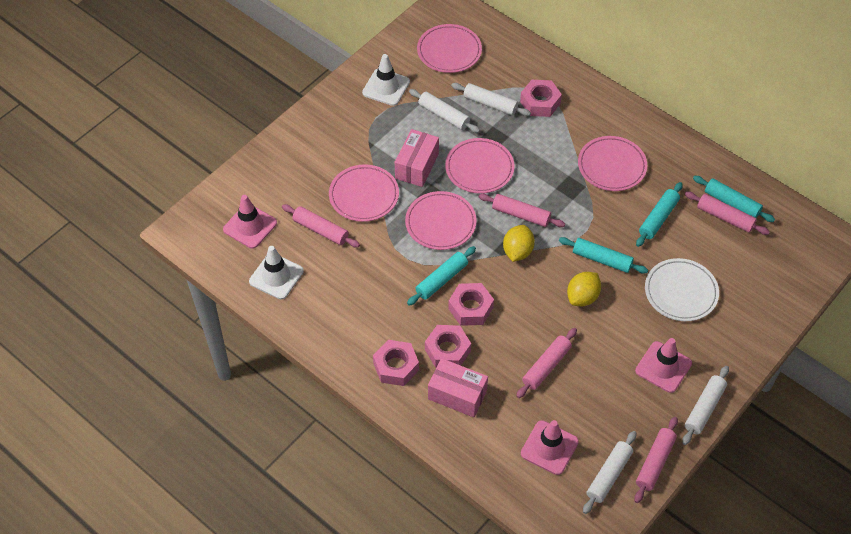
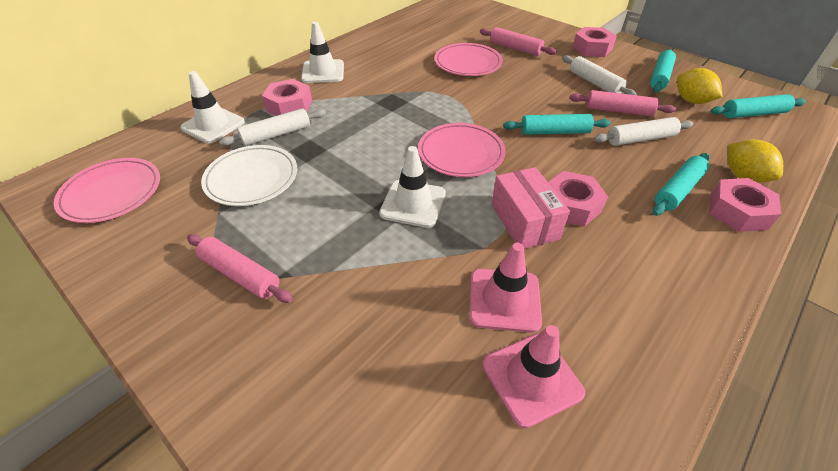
pink box: [395,129,439,187] [428,358,488,417] = 2 -> [491,167,570,249] = 1
pink plate: [329,165,399,222] [405,191,477,250] [417,24,482,73] [445,138,515,194] [578,136,647,191] = 5 -> [54,158,160,223] [418,123,506,177] [434,43,503,76] = 3
pink rolling pin: [282,204,360,248] [479,194,565,227] [516,328,577,398] [634,417,678,503] [685,192,770,235] = 5 -> [187,234,293,303] [480,27,557,56] [569,90,676,116] = 3
pink traffic cone: [223,195,277,249] [521,420,579,475] [635,338,692,393] = 3 -> [470,243,542,333] [482,325,585,428] = 2
white rolling pin: [409,89,480,133] [451,83,531,116] [583,431,636,514] [682,366,729,445] = 4 -> [219,108,326,146] [562,55,637,95] [594,117,693,146] = 3
white traffic cone: [249,246,304,299] [362,54,410,106] = 2 -> [180,71,245,143] [301,22,344,83] [379,146,446,228] = 3

